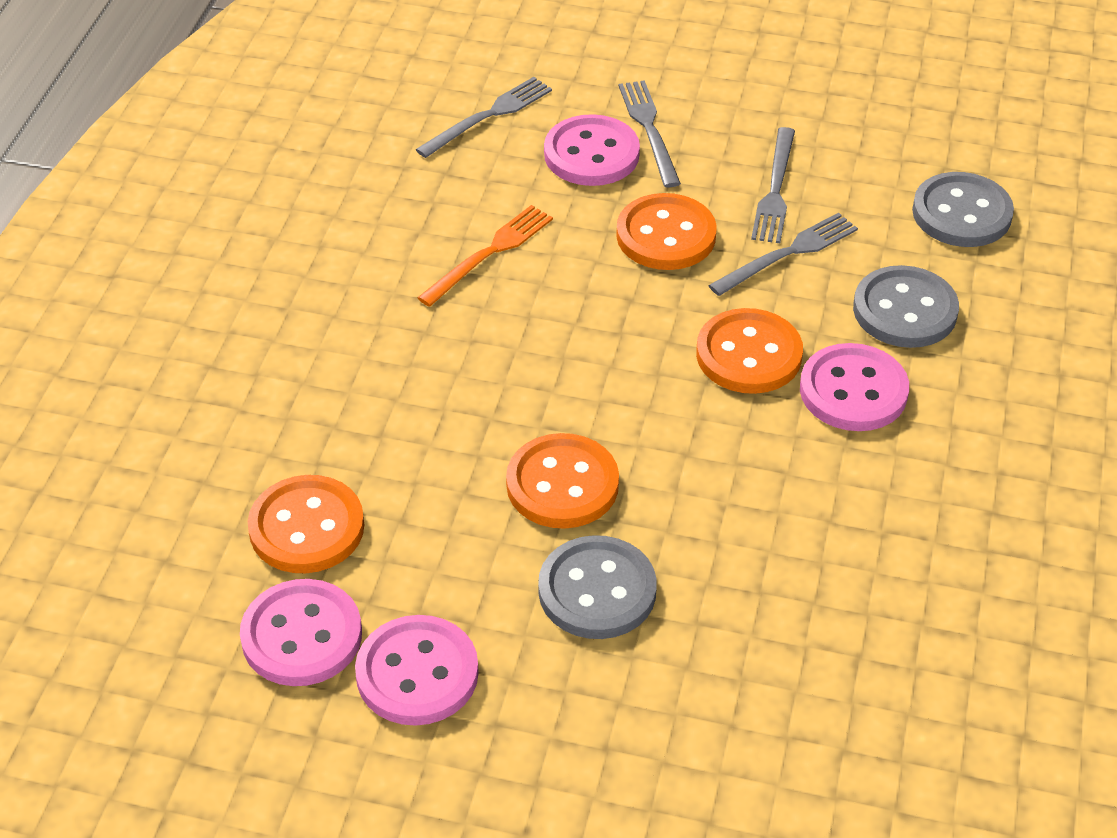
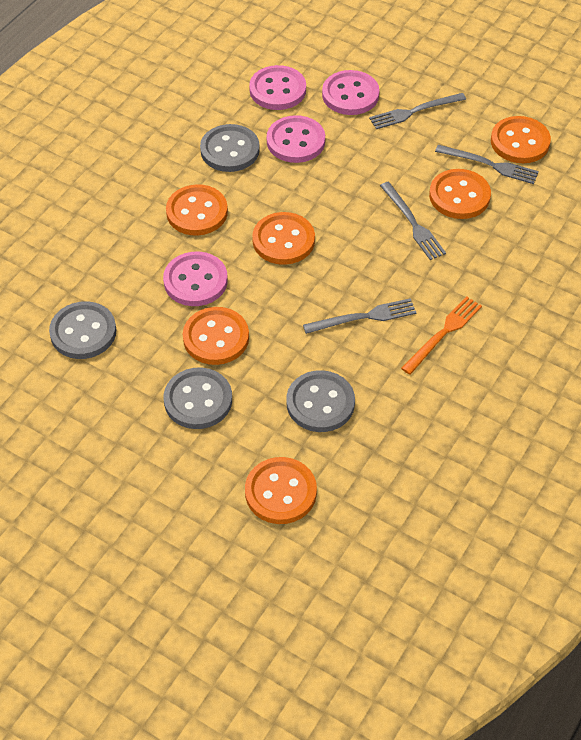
grey button: [538,535,657,639] [853,265,959,348] [912,172,1014,247] = 3 -> [49,301,116,359] [164,367,232,429] [200,124,260,172] [286,370,355,432] = 4
orange button: [248,475,364,573] [506,433,619,529] [616,193,717,270] [696,308,803,394] = 4 -> [166,184,228,236] [183,307,249,365] [245,457,317,524] [252,212,315,265] [429,169,491,219] [491,116,551,163] = 6

